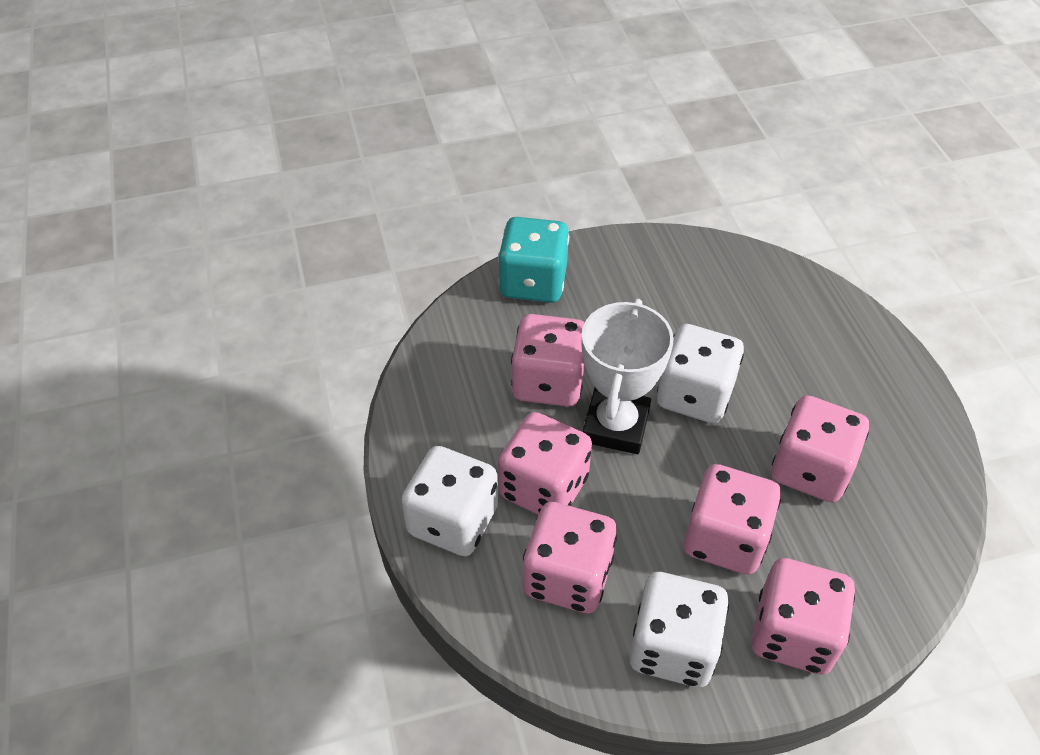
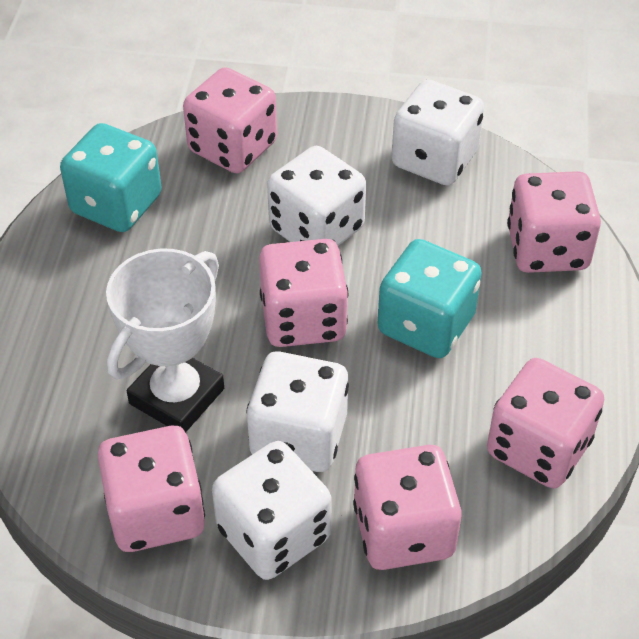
turquoise dice: [498,217,569,303] = 1 -> [60,123,162,232] [378,239,482,358] = 2
white dice: [401,446,498,556] [630,572,729,687] [657,324,744,423] = 3 -> [212,441,332,580] [246,352,349,472] [267,146,366,246] [392,80,484,185] = 4

